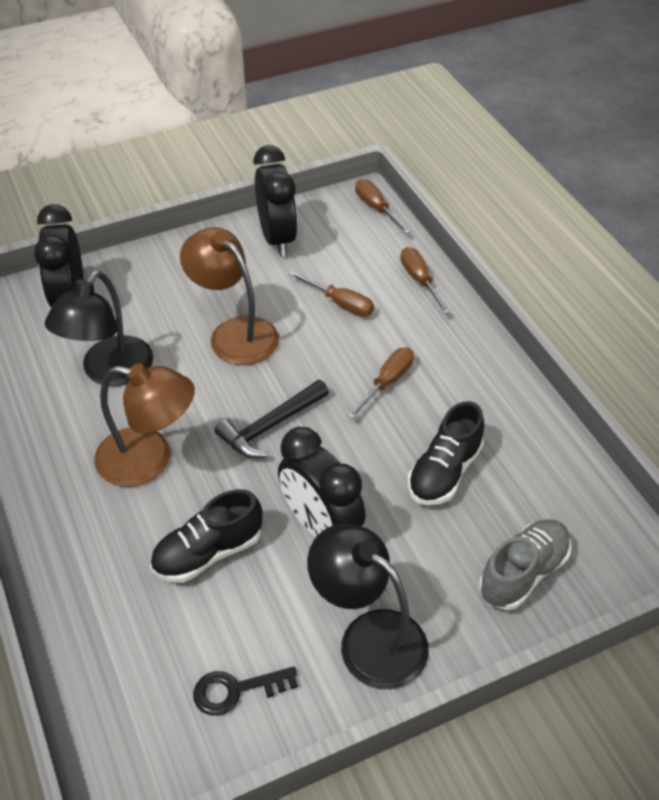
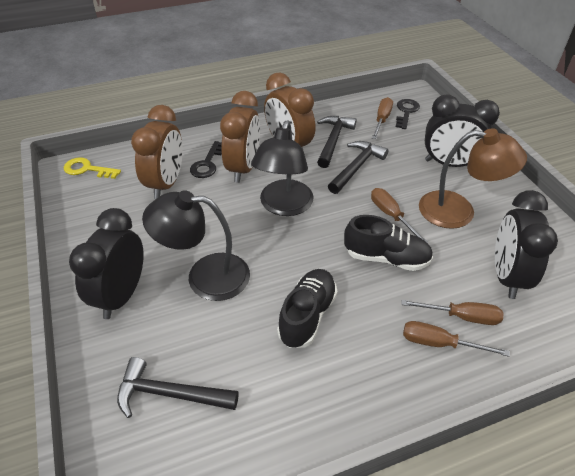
black hammer: [214,380,329,458] = 1 -> [117,357,239,418] [317,116,357,168] [328,141,389,194] = 3
black key: [193,666,298,716] = 1 -> [190,141,222,178] [396,99,420,129] = 2
brown clock: none = 0 -> [131,105,183,199] [220,91,260,183] [264,72,316,149] = 3
brown lamp: [94,363,195,487] [180,227,279,365] = 2 -> [419,128,527,229] = 1
grey shoe: [479,519,571,610] = 1 -> none = 0
yellow key: none = 0 -> [64,157,121,179] = 1

